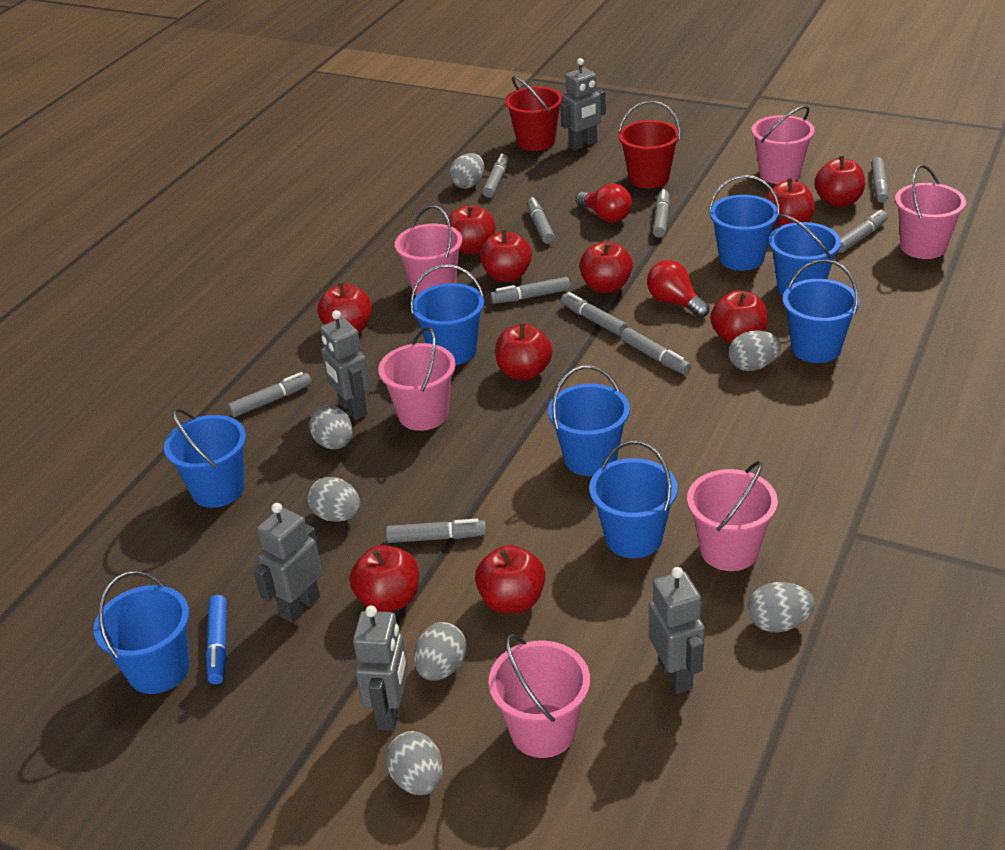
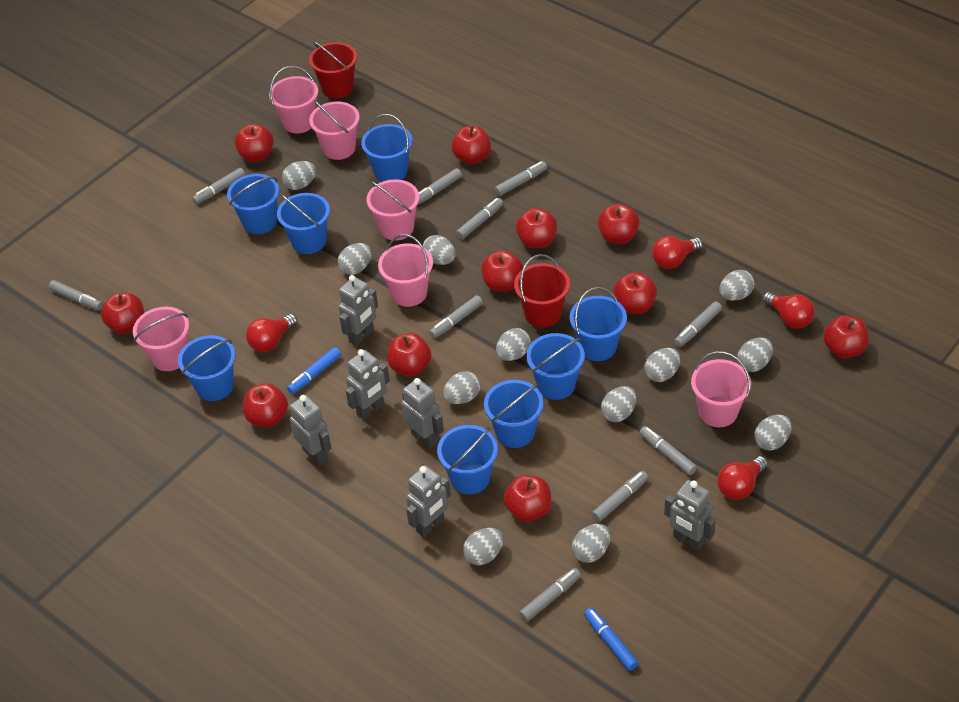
blue marker: [206,595,227,684] = 1 -> [287,347,341,394] [584,608,638,671] = 2
grey egg: [308,477,360,522] [309,405,352,449] [386,731,443,795] [414,622,467,681] [449,153,484,189] [729,330,781,371] [748,582,815,632] = 7 -> [282,161,316,190] [338,243,372,275] [422,235,456,265] [443,371,480,404] [463,528,503,565] [496,328,531,361] [572,524,610,563] [601,386,636,422] [645,348,680,382] [719,270,754,301] [737,337,773,372] [754,415,792,451] = 12
grey robot: [254,503,322,623] [321,310,371,420] [353,605,408,731] [560,58,606,150] [649,567,705,694] = 5 -> [290,395,332,466] [338,275,378,346] [346,349,390,420] [401,378,444,449] [406,465,451,537] [664,480,716,551] = 6
red apple: [318,282,372,334] [350,545,419,612] [446,205,496,254] [475,545,545,614] [480,229,532,282] [495,323,552,380] [579,241,633,293] [710,290,768,345] [765,178,815,227] [814,156,865,207] = 10 -> [101,293,144,334] [234,124,274,162] [243,383,288,427] [387,333,431,376] [452,126,491,164] [481,250,523,291] [504,475,551,521] [516,208,557,248] [598,203,640,244] [613,272,657,314] [823,315,869,358] = 11
red light bulb: [576,183,632,223] [647,260,710,318] = 2 -> [246,314,297,352] [652,236,702,269] [717,456,768,500] [762,292,815,329] = 4

